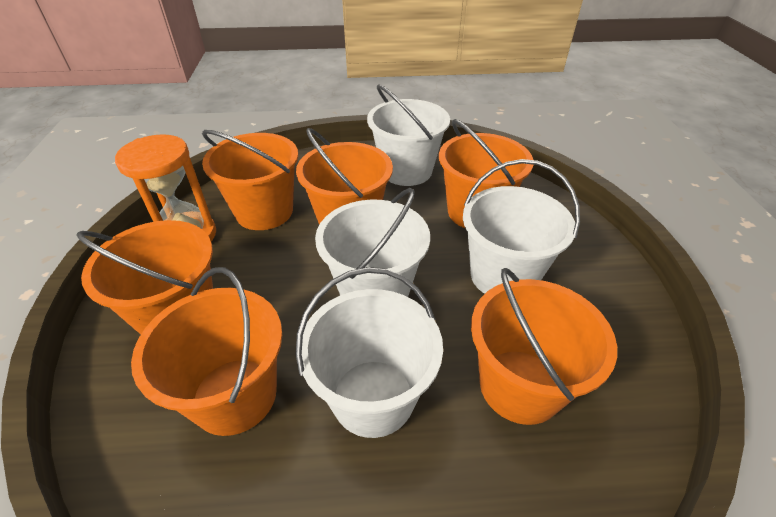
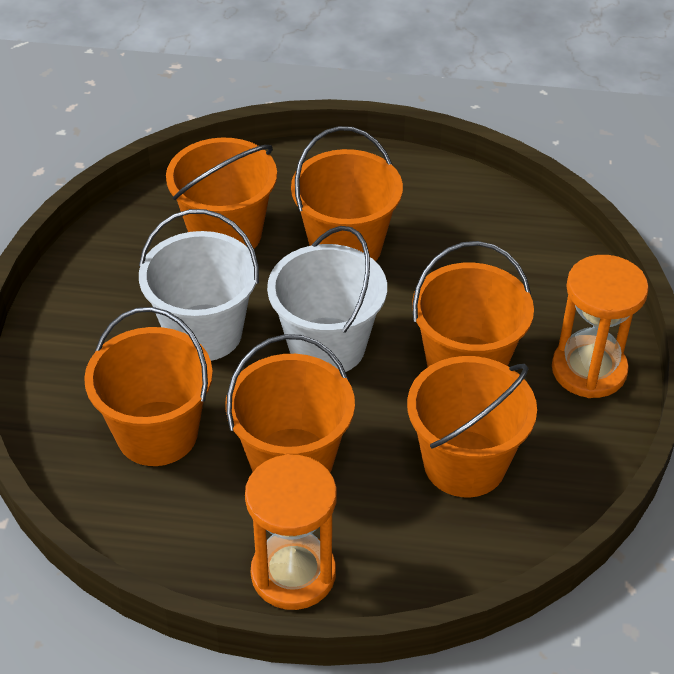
orange hourglass: [115,134,216,241] = 1 -> [245,454,337,610] [552,255,649,398] = 2
white bucket: [295,267,443,438] [315,188,430,297] [367,84,450,186] [463,159,580,294] = 4 -> [139,209,259,361] [267,226,387,372] = 2

